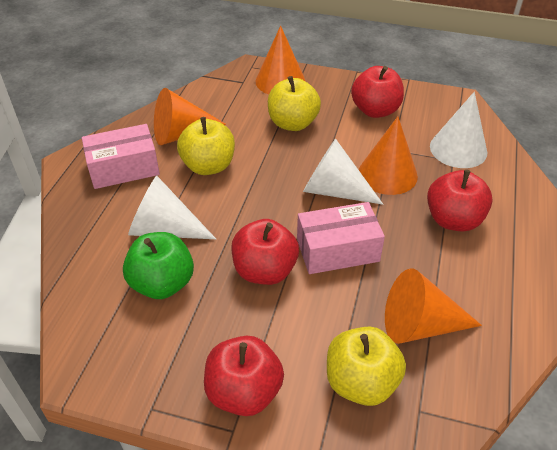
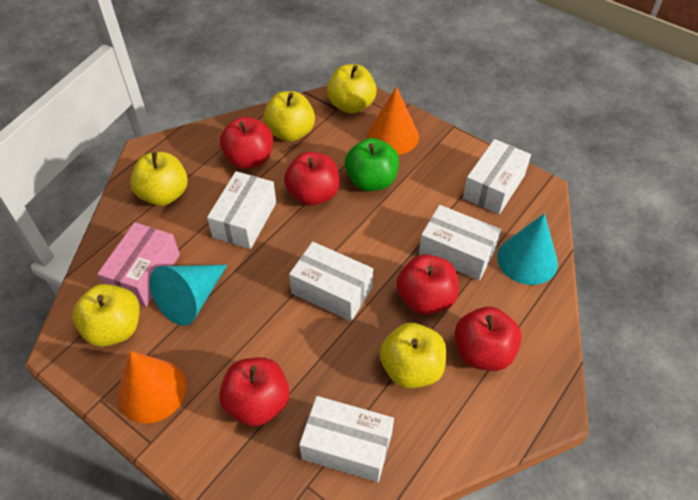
orange cone: [154,88,226,145] [255,26,305,94] [359,116,418,195] [385,268,482,344] = 4 -> [117,351,186,423] [367,86,419,155] = 2
pink box: [82,124,160,189] [297,202,385,274] = 2 -> [97,222,180,307] = 1
red apple: [204,336,284,416] [231,219,299,285] [351,66,404,118] [427,170,493,232] = 4 -> [219,357,289,426] [220,117,273,169] [284,152,339,206] [396,254,459,315] [455,307,522,371] = 5
turquoise cone: none = 0 -> [150,265,227,326] [497,213,558,285] = 2
white box: none = 0 -> [207,171,276,249] [289,242,373,321] [299,396,394,482] [419,205,501,280] [463,139,531,214] = 5
white cone: [128,176,216,239] [303,139,383,205] [430,92,487,168] = 3 -> none = 0
yellow apple: [177,117,235,175] [268,76,321,131] [327,327,406,406] = 3 -> [72,284,140,347] [130,152,188,206] [263,91,315,142] [327,64,377,114] [380,323,446,389] = 5

